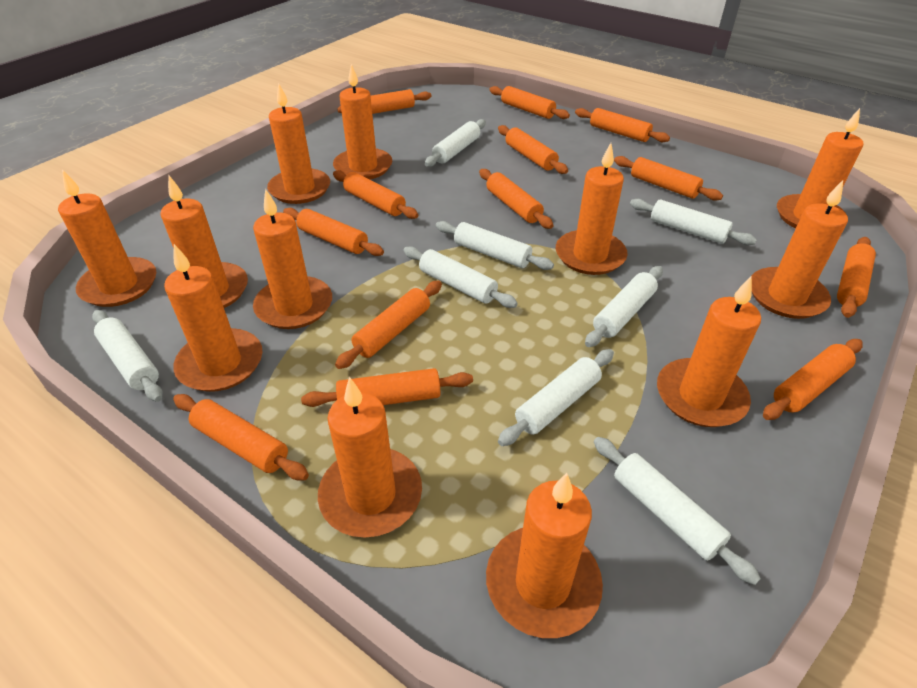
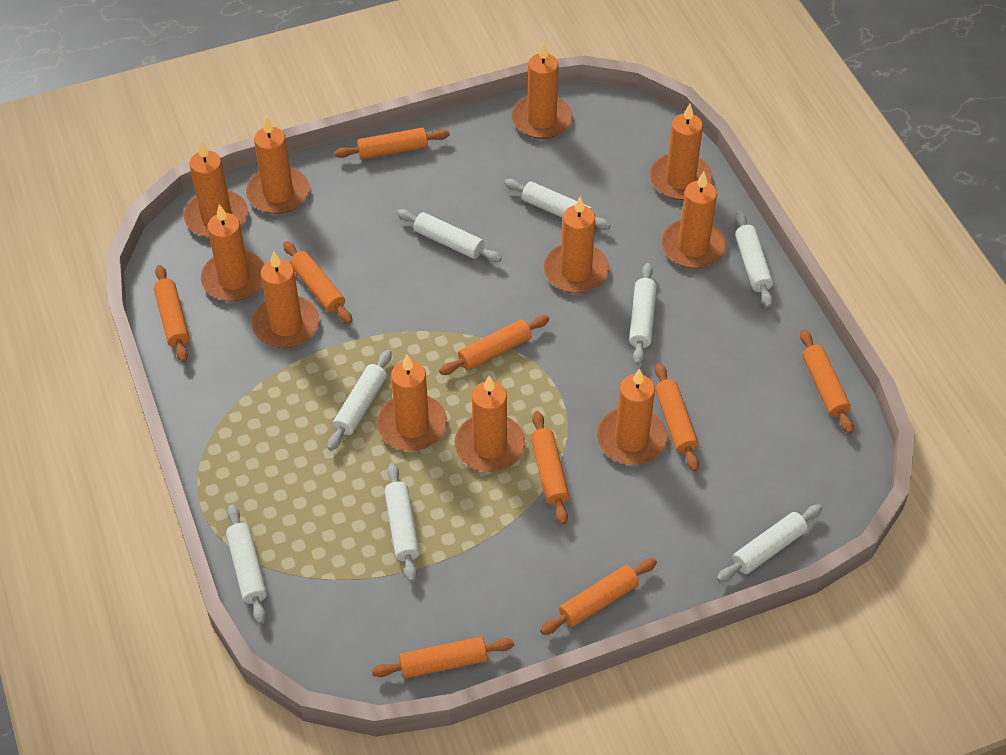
orange candle: [58,170,156,307] [160,176,248,308] [164,244,262,392] [253,189,332,329] [267,84,330,204] [318,377,422,538] [333,64,392,179] [486,473,603,638] [556,143,628,275] [657,276,761,427] [752,180,848,319] [777,108,864,228] = 12 -> [184,141,248,238] [201,204,265,301] [246,117,310,214] [252,251,319,348] [377,355,447,451] [455,375,525,472] [512,43,572,139] [544,196,609,293] [597,368,667,465] [650,104,712,200] [661,172,726,269] = 11
orange rolling pin: [173,394,309,481] [283,208,384,256] [301,368,473,407] [333,170,418,219] [335,280,442,369] [337,89,431,114] [479,169,554,229] [489,86,570,119] [498,125,568,174] [575,108,670,142] [614,156,723,201] [763,339,863,420] [837,237,876,318] = 13 -> [154,265,189,362] [283,241,352,324] [335,128,450,159] [372,637,514,679] [439,315,550,375] [531,411,569,525] [540,558,657,635] [655,363,699,472] [800,329,854,434] = 9

